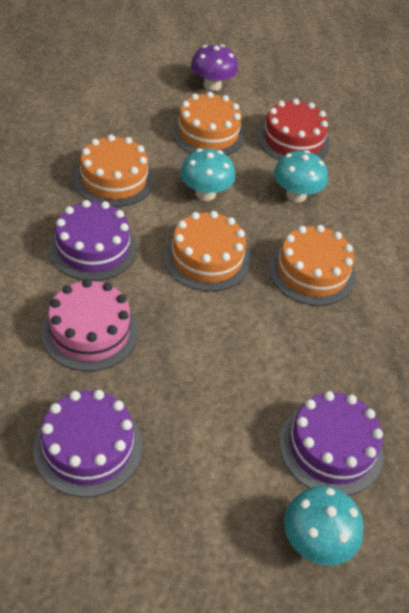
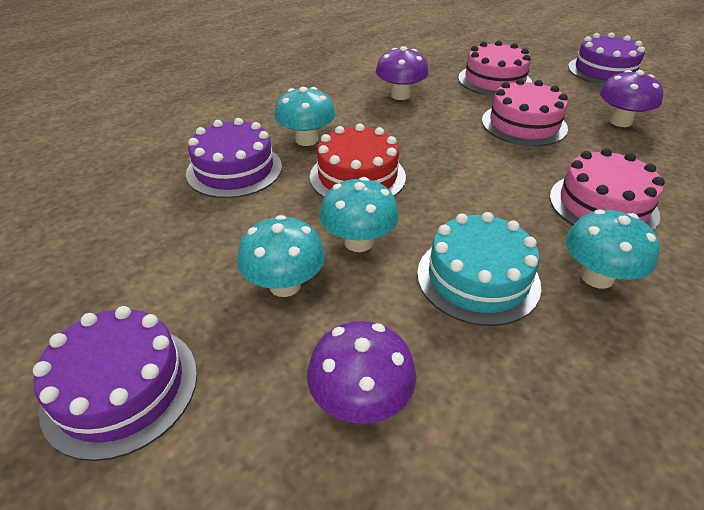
orange cake: [74,134,154,207] [164,211,250,292] [172,91,245,155] [269,225,356,306] = 4 -> none = 0
pink cake: [41,279,138,371] = 1 -> [458,41,532,96] [482,79,568,146] [550,148,665,231] = 3
purple mushroom: [191,44,238,91] = 1 -> [307,321,416,424] [376,46,429,100] [600,70,663,127] = 3
turquoise cake: none = 0 -> [417,212,541,326] = 1
turquoise mushroom: [180,149,236,201] [274,150,328,202] [284,486,364,566] = 3 -> [237,215,325,297] [274,87,335,146] [320,177,399,252] [566,209,660,289] = 4

